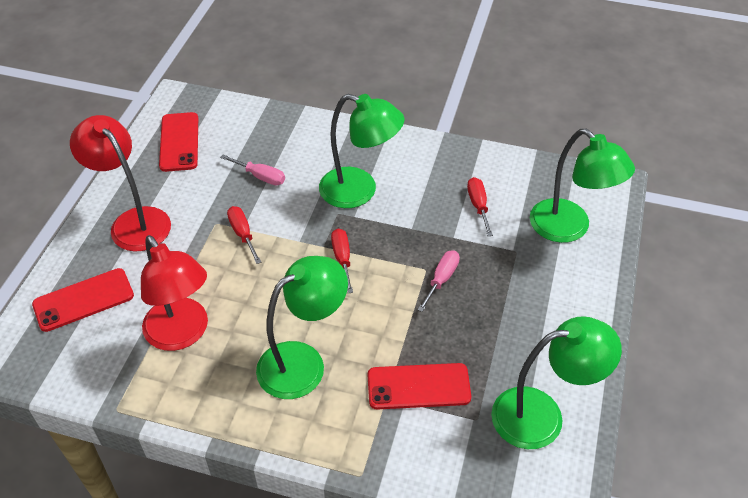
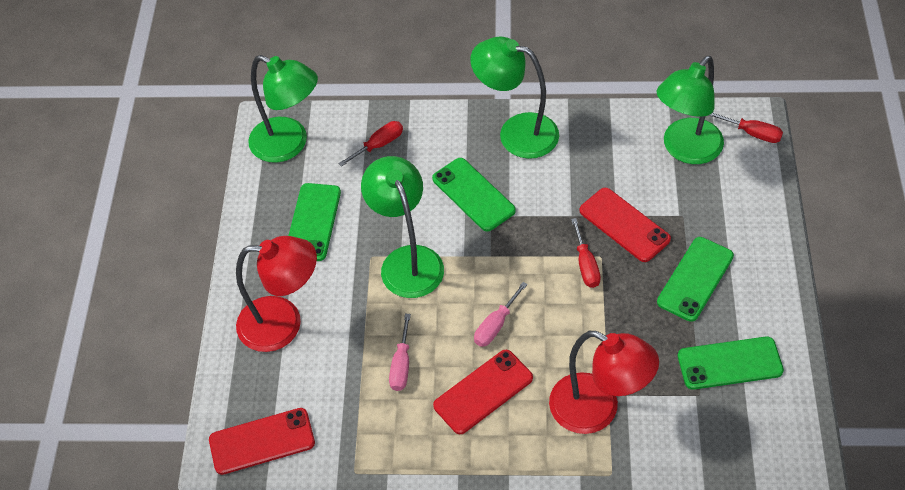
green phone: none = 0 -> [288,183,341,261] [432,158,516,232] [657,237,734,322] [678,337,784,390] = 4

